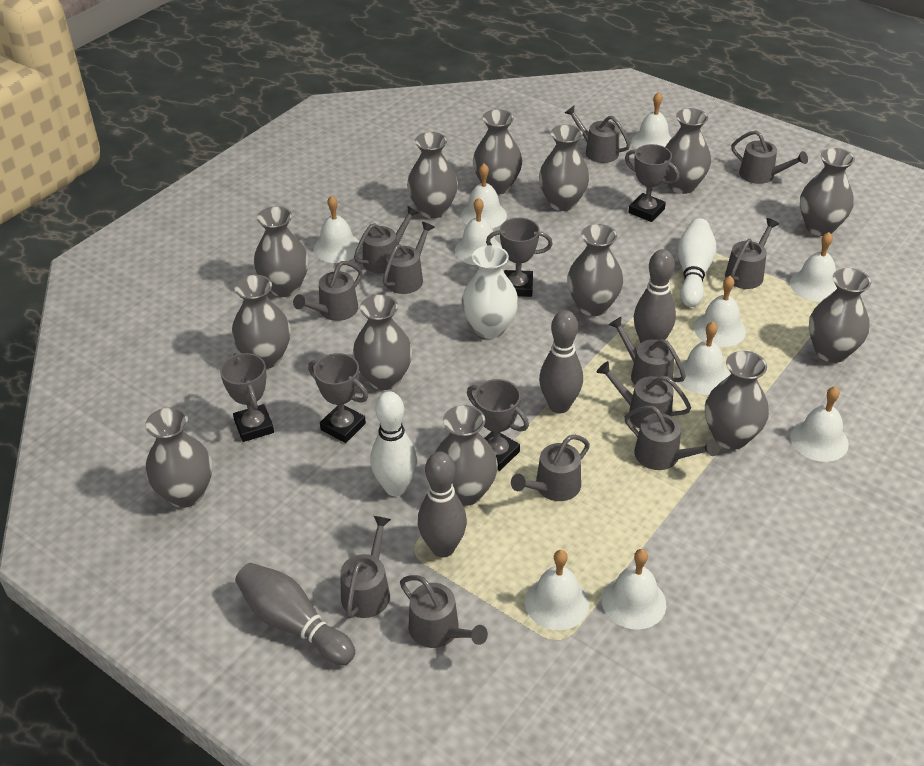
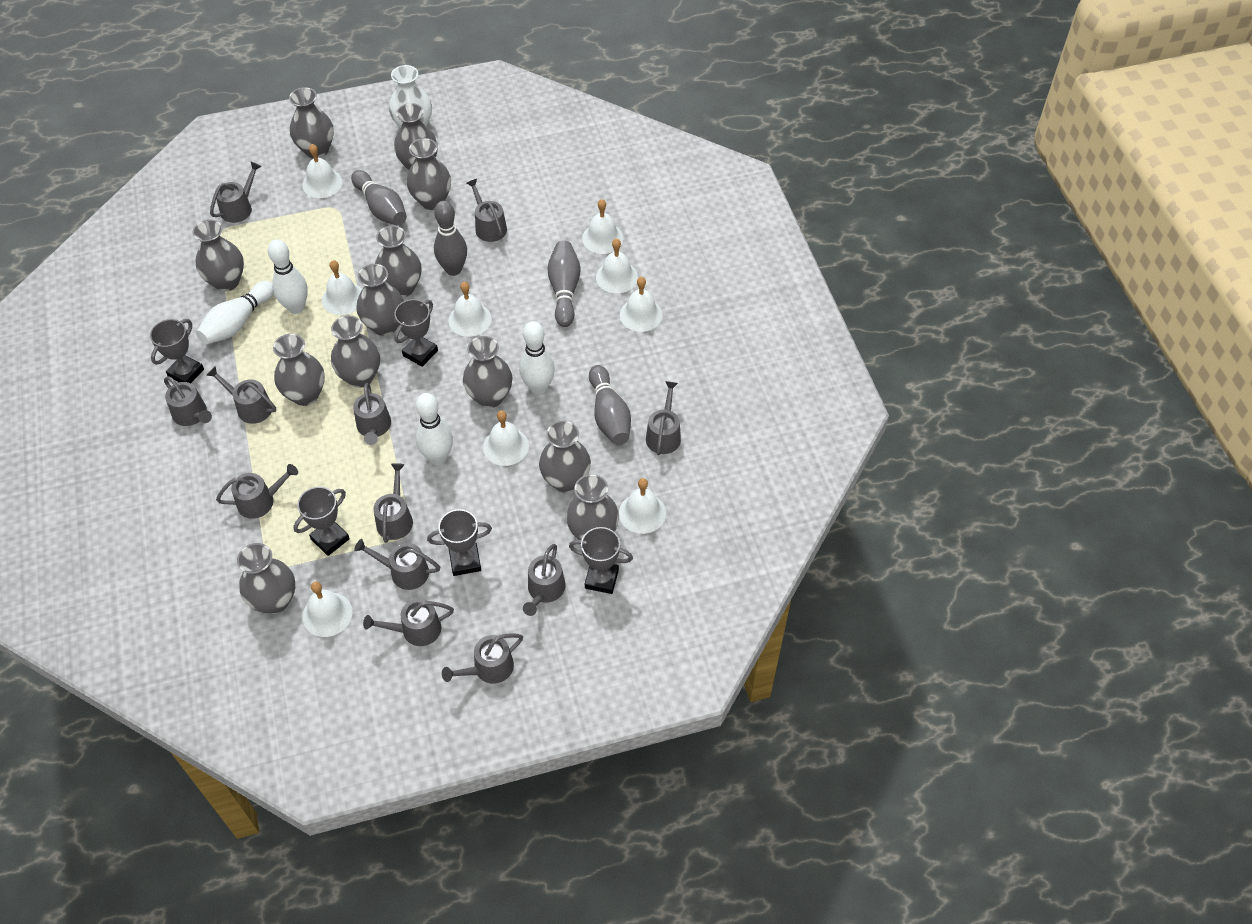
grey vase: [145,407,212,508] [232,275,291,369] [254,206,309,297] [353,295,412,390] [407,132,458,218] [436,405,498,506] [473,109,522,195] [539,125,590,211] [567,224,623,316] [665,108,711,194] [705,351,769,450] [800,148,855,236] [809,268,871,363] = 13 -> [192,219,244,292] [237,543,295,614] [273,334,325,406] [289,87,334,159] [331,315,380,388] [356,264,404,336] [375,226,421,298] [394,103,438,170] [407,138,451,210] [463,336,512,408] [539,421,591,493] [566,474,619,540] = 12
white bell: [314,196,361,263] [455,198,502,265] [461,163,507,228] [525,550,589,630] [602,549,666,630] [631,92,672,150] [676,322,730,395] [694,276,746,347] [790,232,837,302] [790,386,849,462] = 10 -> [302,144,343,198] [302,582,353,637] [322,260,362,315] [449,282,492,337] [483,410,529,466] [582,199,623,254] [596,238,638,293] [619,478,666,534] [620,277,663,332] = 9
white bowling pin: [370,391,417,496] [678,218,717,307] = 2 -> [196,281,274,345] [268,239,308,314] [416,393,453,465] [519,321,555,395] = 4

